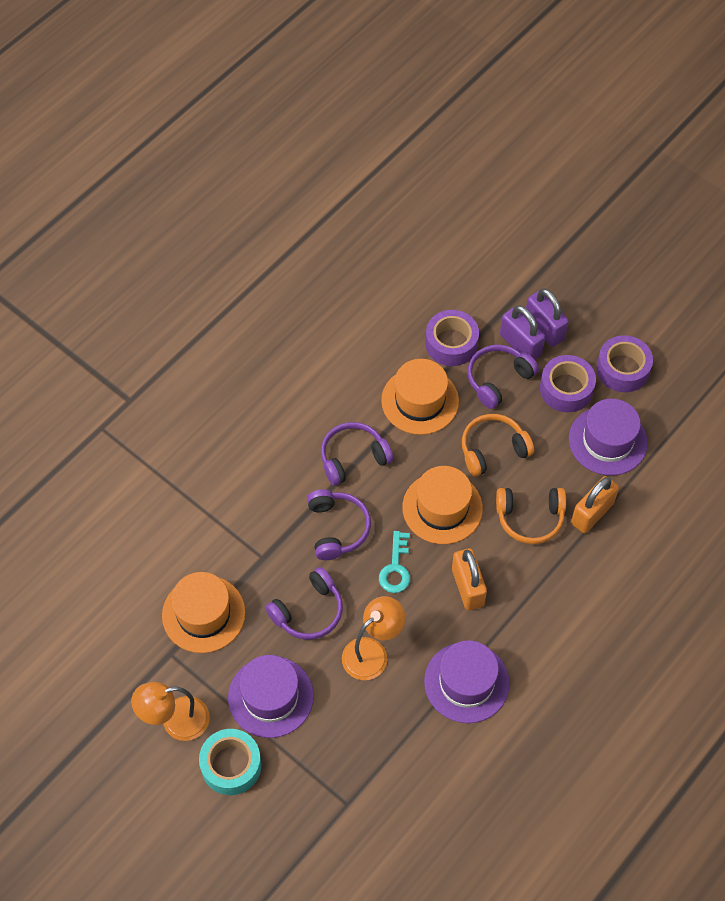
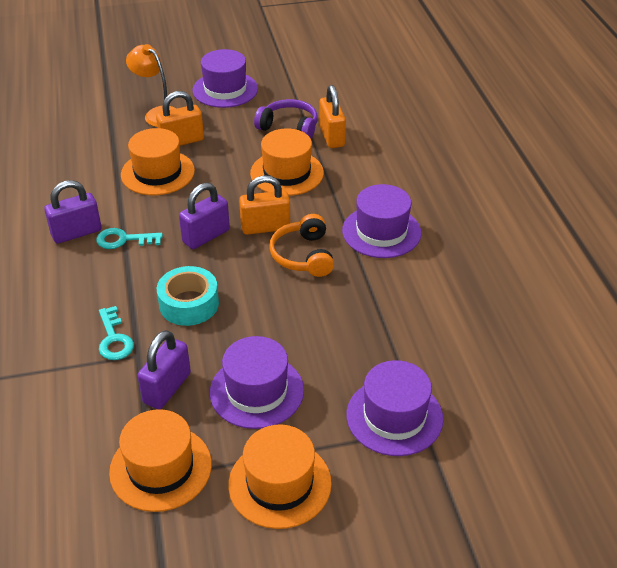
orange hat: [162,572,245,653] [381,359,459,435] [402,466,483,544] = 3 -> [109,409,212,512] [121,128,195,195] [228,425,332,529] [250,128,324,196] = 4
orange headphones: [462,414,534,476] [496,488,566,544] = 2 -> [269,214,334,277] = 1
orange lamp: [131,682,210,741] [342,596,405,680] = 2 -> [126,44,176,127] = 1
orange padlock: [452,548,487,610] [571,476,619,533] = 2 -> [156,91,204,146] [239,175,290,235] [319,85,346,148] = 3
purple hat: [228,655,314,738] [424,640,510,723] [569,399,648,476] = 3 -> [192,49,258,108] [210,336,304,429] [342,184,421,258] [346,360,443,456] = 4
purple headphones: [265,567,343,640] [307,489,371,560] [321,422,393,486] [467,345,539,409] = 4 -> [254,99,317,139] = 1
purple padlock: [500,305,545,360] [526,288,569,347] = 2 -> [44,180,101,244] [137,330,191,409] [179,183,230,249] = 3
purple tape: [425,310,479,366] [540,355,596,412] [596,335,653,392] = 3 -> none = 0
turquoise key: [379,531,410,593] = 1 -> [96,228,163,249] [99,306,134,360] = 2

